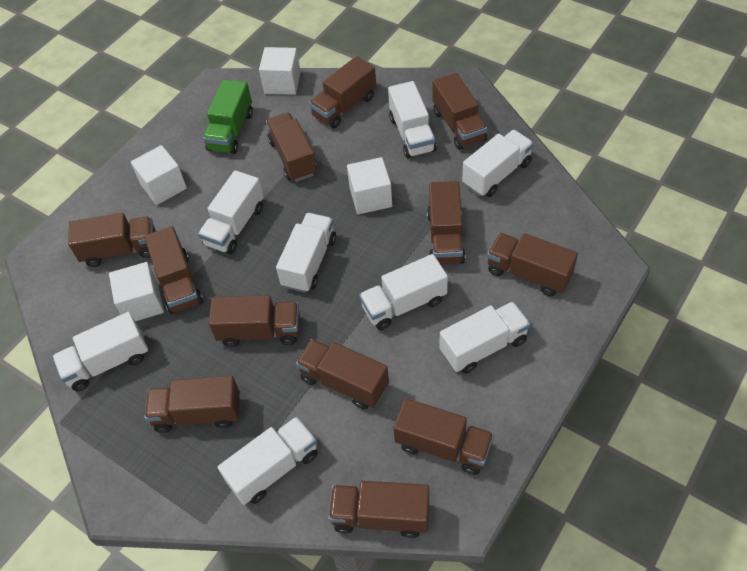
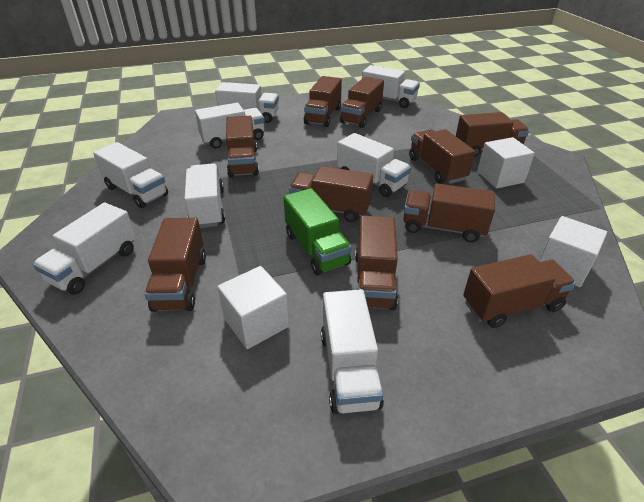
brown truck: [68,213,155,267] [144,226,203,314] [144,376,240,433] [209,295,300,347] [266,112,317,182] [296,339,389,410] [309,56,376,129] [328,481,429,538] [393,398,494,475] [427,181,465,264] [433,73,487,150] [487,233,578,296] = 12 -> [144,218,206,312] [226,116,259,178] [289,166,373,222] [304,76,342,127] [340,77,384,128] [355,216,398,310] [404,184,495,243] [409,129,475,184] [456,112,529,157] [463,254,576,328] = 10
white cube: [109,262,164,321] [131,145,187,205] [259,47,301,95] [347,157,392,214] = 4 -> [217,266,289,349] [477,137,535,189] [539,216,607,287] = 3

